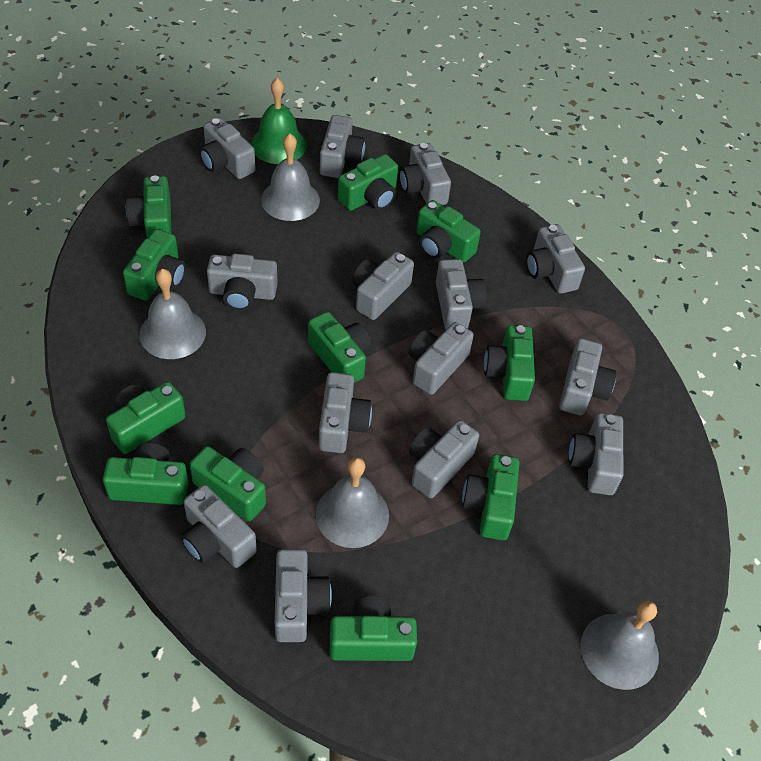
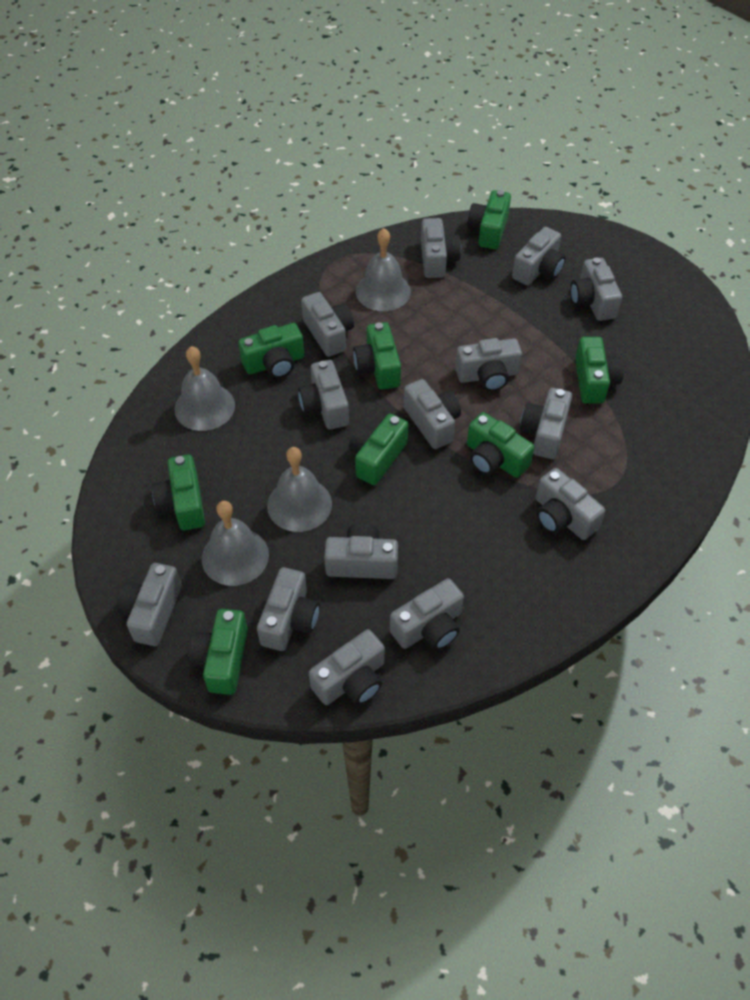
green bell: [251,78,307,164] = 1 -> none = 0
green camera: [103,443,189,505] [106,382,186,454] [123,229,185,301] [126,175,172,238] [190,446,266,522] [308,312,371,383] [330,596,417,661] [338,154,398,211] [417,200,481,263] [462,454,520,540] [484,325,535,401] = 11 -> [152,455,205,531] [188,609,248,695] [238,323,304,378] [349,414,409,485] [353,322,401,390] [467,190,511,249] [467,412,534,478] [575,337,624,404] = 8

